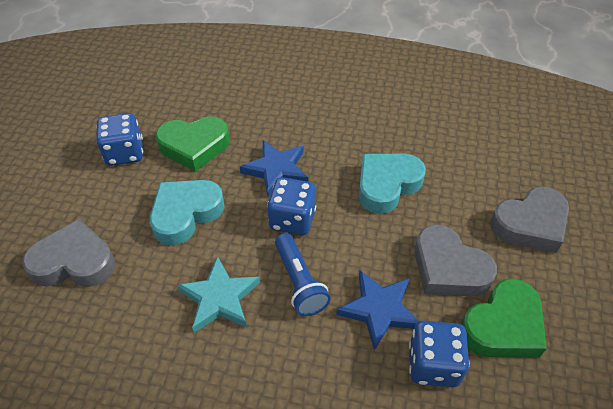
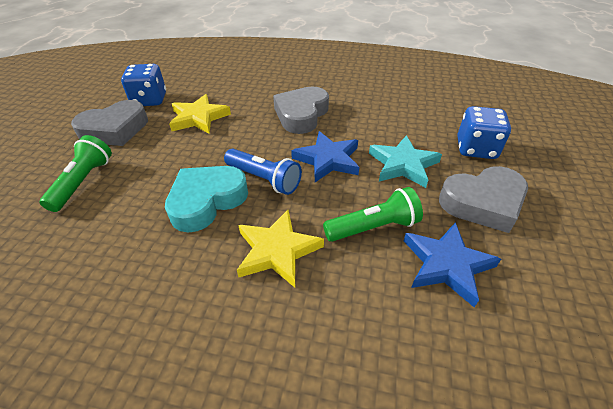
blue dice: [96,113,143,166] [267,177,316,235] [409,321,470,388] = 3 -> [121,64,166,106] [458,106,511,159] = 2
green flashlight: none = 0 -> [40,135,112,212] [323,187,423,242] = 2
green heart: [155,116,230,172] [461,279,547,358] = 2 -> none = 0
turquoise heart: [150,180,225,246] [359,153,426,214] = 2 -> [165,166,248,233] = 1
yellow star: none = 0 -> [169,94,231,134] [237,210,324,288] = 2

